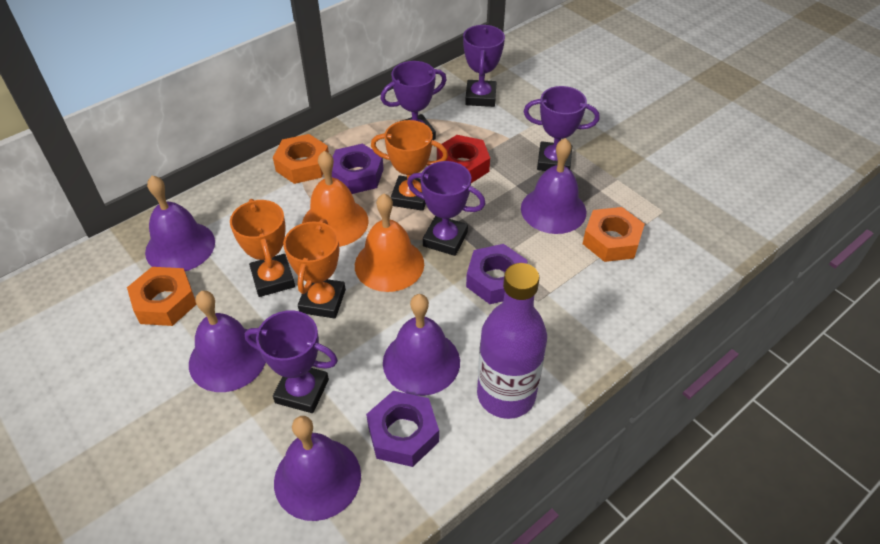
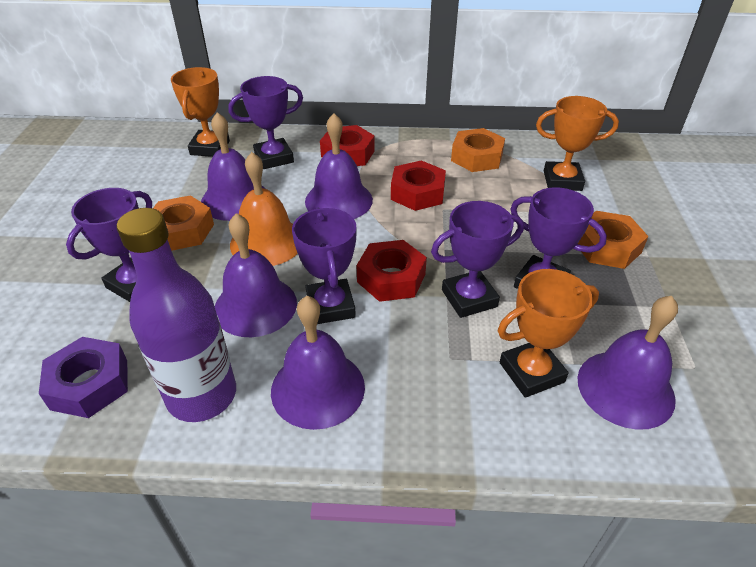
orange bell: [302,151,369,247] [355,194,424,292] = 2 -> [230,152,298,266] = 1
purple nut: [332,144,384,194] [366,391,439,467] [466,244,528,304] = 3 -> [39,337,128,418] = 1
red nut: [437,135,490,183] = 1 -> [320,125,375,166] [356,240,427,302] [391,160,446,211] = 3

